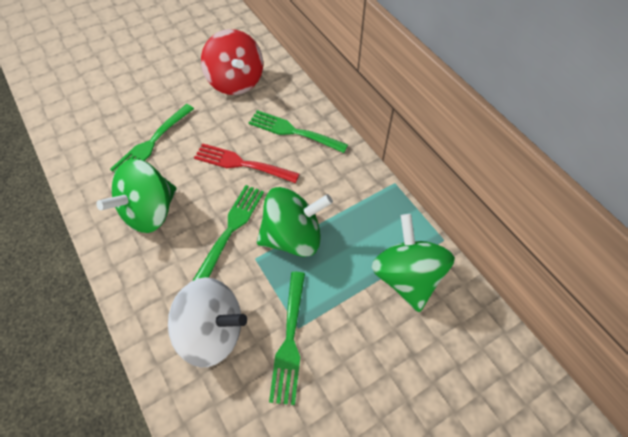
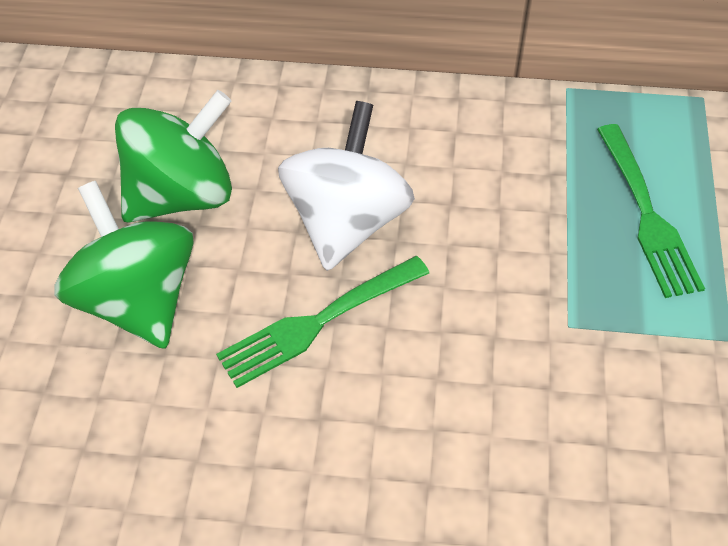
green fork: [110,104,194,173] [192,185,264,281] [249,110,348,153] [269,272,305,405] = 4 -> [216,256,429,388] [597,124,705,298] = 2
green spinning top: [96,159,177,233] [257,187,333,257] [372,214,455,312] = 3 -> [54,181,194,349] [115,90,232,223] = 2
red fork: [194,143,299,183] = 1 -> none = 0
red spinning top: [201,29,263,95] = 1 -> none = 0

